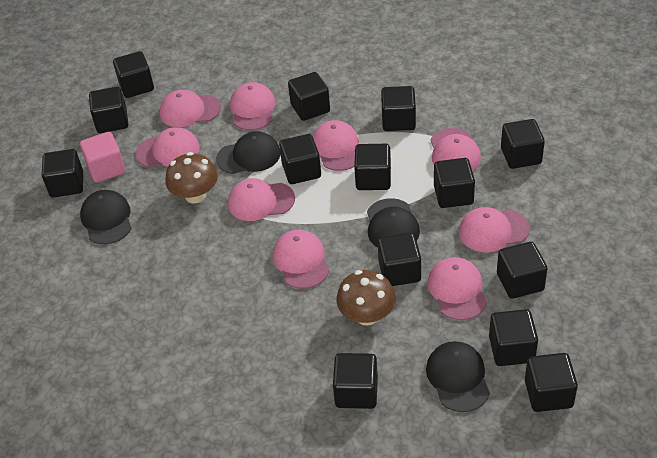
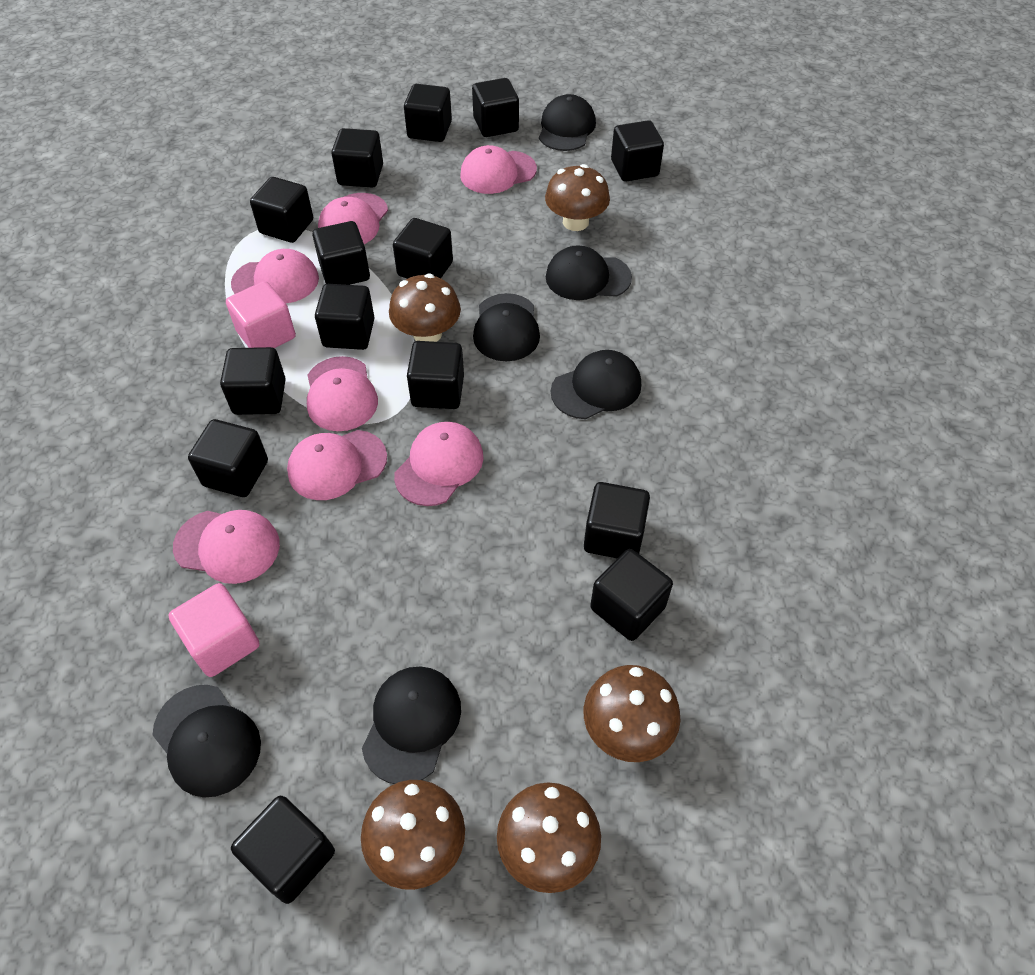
black cap: [80,190,132,244] [216,131,280,174] [367,198,420,248] [426,341,490,412] = 4 -> [153,685,261,798] [362,666,461,784] [473,293,540,361] [539,94,596,151] [546,245,632,300] [551,350,641,419] = 6
brown mushroom: [166,152,218,204] [336,270,396,326] = 2 -> [361,780,465,890] [389,273,461,342] [497,782,601,893] [545,164,610,231] [584,665,681,762] = 5
pink cap: [136,127,200,167] [159,90,221,127] [228,178,295,221] [230,82,275,130] [272,230,329,289] [312,120,359,171] [427,257,487,320] [431,128,481,171] [459,207,530,253] = 9 -> [173,510,280,584] [231,249,319,303] [287,430,387,500] [307,356,378,431] [318,193,388,244] [394,422,483,506] [460,145,537,194] = 7
pink cube: [80,132,125,183] = 1 -> [169,583,260,677] [226,281,296,348] = 2

